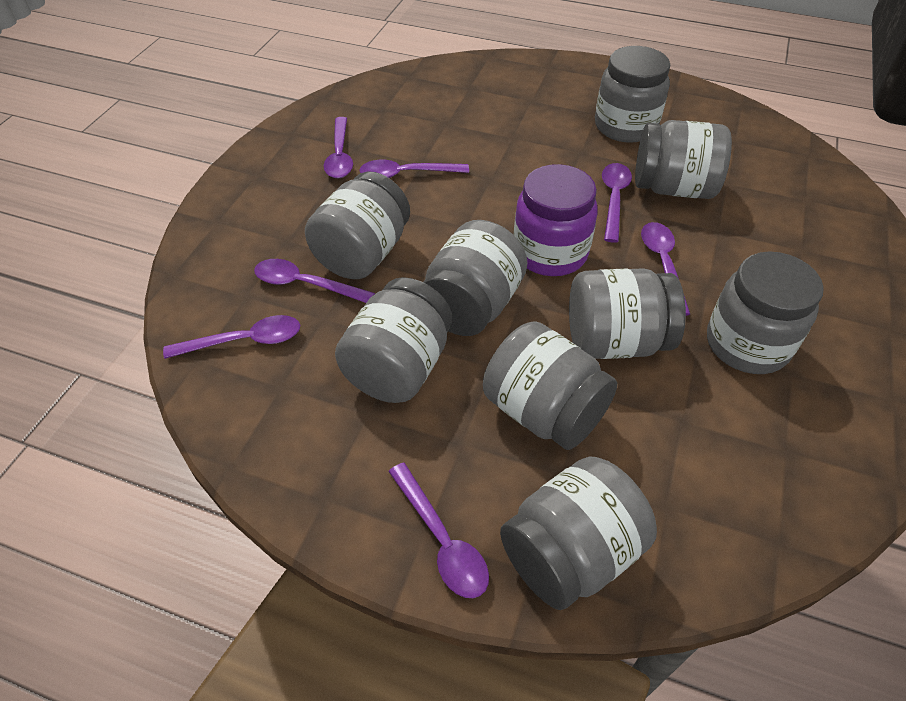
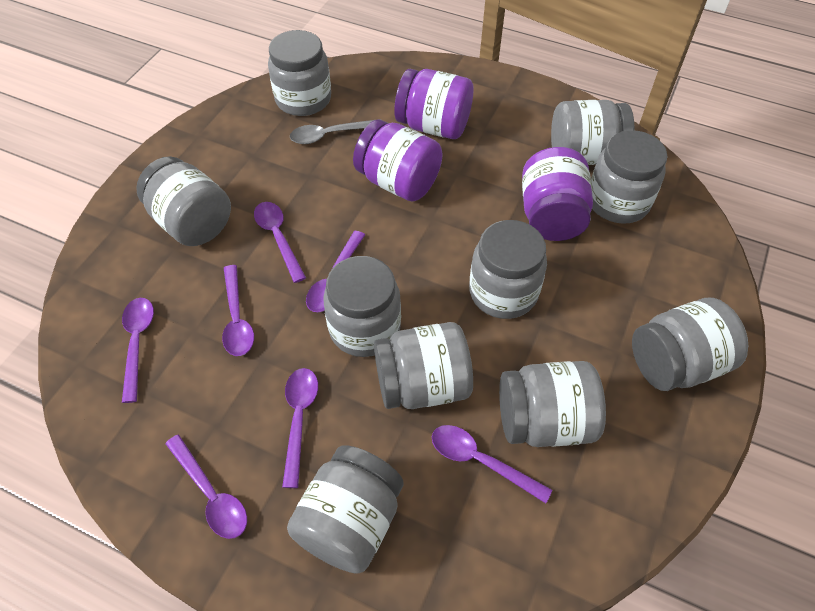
grey jar: [305,171,410,279] [335,277,452,403] [423,220,527,336] [483,321,617,450] [500,456,657,610] [569,268,686,359] [595,46,670,143] [635,120,732,199] [707,251,824,374] = 9 -> [136,156,231,246] [268,30,331,116] [287,445,404,574] [323,256,401,357] [374,322,473,409] [469,220,547,319] [499,361,606,447] [551,100,635,165] [591,130,667,224] [632,298,748,391] = 10
grey spoon: none = 0 -> [290,119,381,144] = 1
purple jar: [513,164,598,276] = 1 -> [353,119,442,201] [394,69,474,139] [522,147,593,241] = 3

